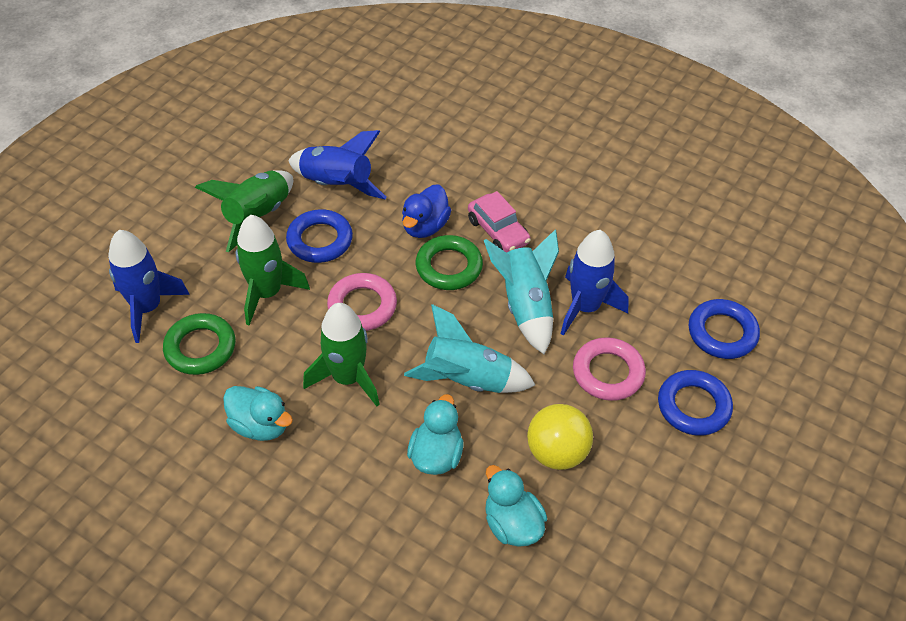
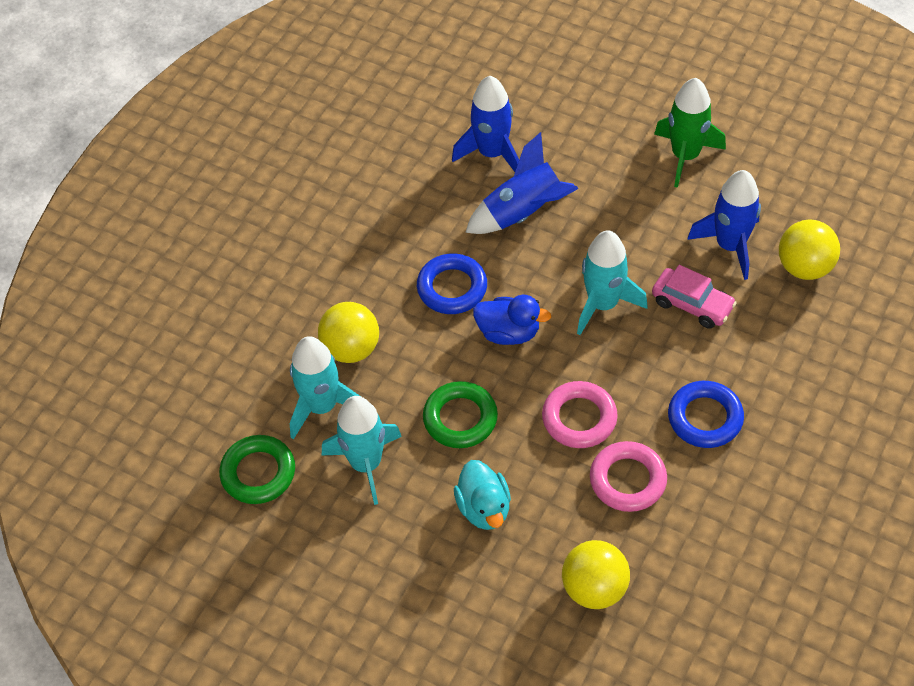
blue ring: [286,209,353,263] [658,370,733,436] [689,299,760,359] = 3 -> [417,254,487,314] [668,381,744,448] = 2
green rocket: [195,170,293,252] [236,215,310,326] [303,303,380,406] = 3 -> [654,78,726,188] = 1
turquoise duck: [223,386,293,441] [407,394,463,475] [485,465,547,547] = 3 -> [454,460,511,530] = 1
turquoise rocket: [404,304,535,393] [484,229,559,354] = 2 -> [290,336,360,440] [322,396,402,505] [577,230,648,335] = 3
yellow ball: [527,404,593,470] = 1 -> [318,302,379,363] [562,540,630,609] [779,220,840,280] = 3

